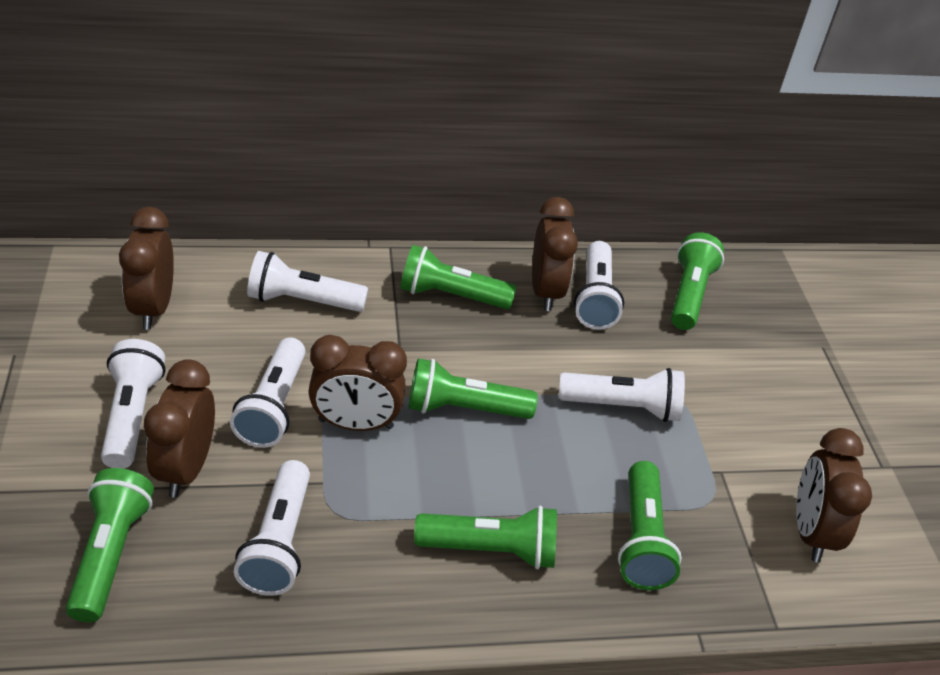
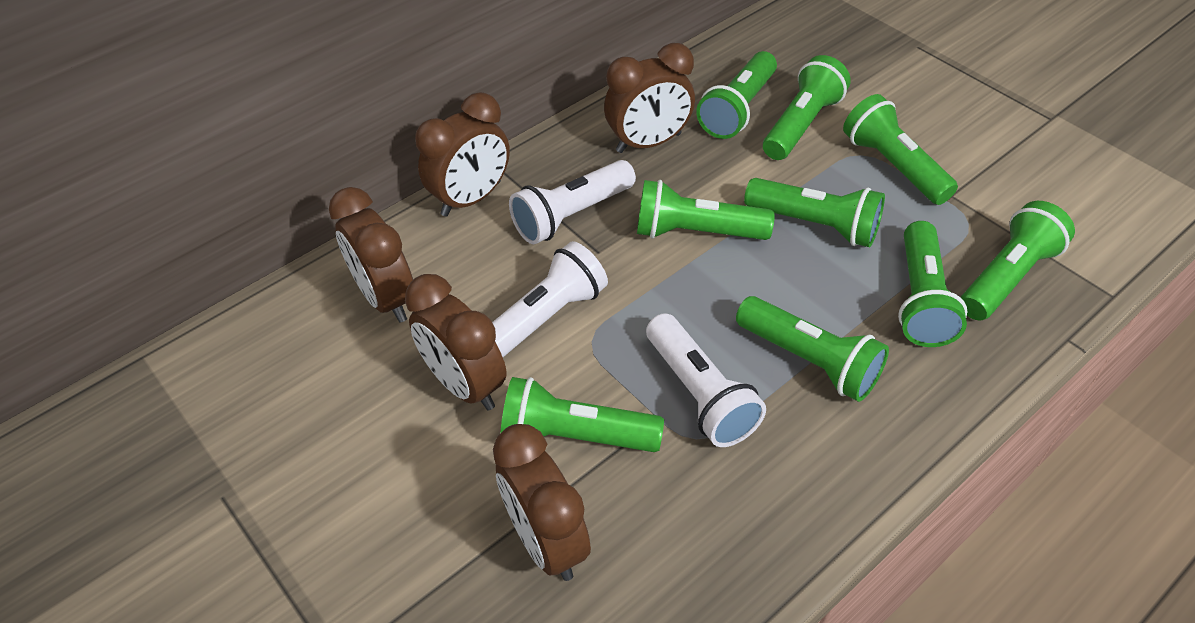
green flashlight: [66,468,154,622] [400,245,517,309] [409,358,538,419] [414,506,557,569] [618,461,682,590] [671,232,724,330] = 6 -> [501,377,664,452] [637,180,775,240] [696,51,777,139] [736,296,889,402] [744,178,885,247] [763,55,851,160] [843,94,958,205] [898,221,967,347] [961,201,1075,320] = 9
white flashlight: [101,339,165,469] [230,337,306,448] [234,460,310,596] [247,251,368,312] [559,368,685,422] [574,241,624,330] = 6 -> [492,241,608,357] [509,160,636,244] [646,313,766,447] = 3

